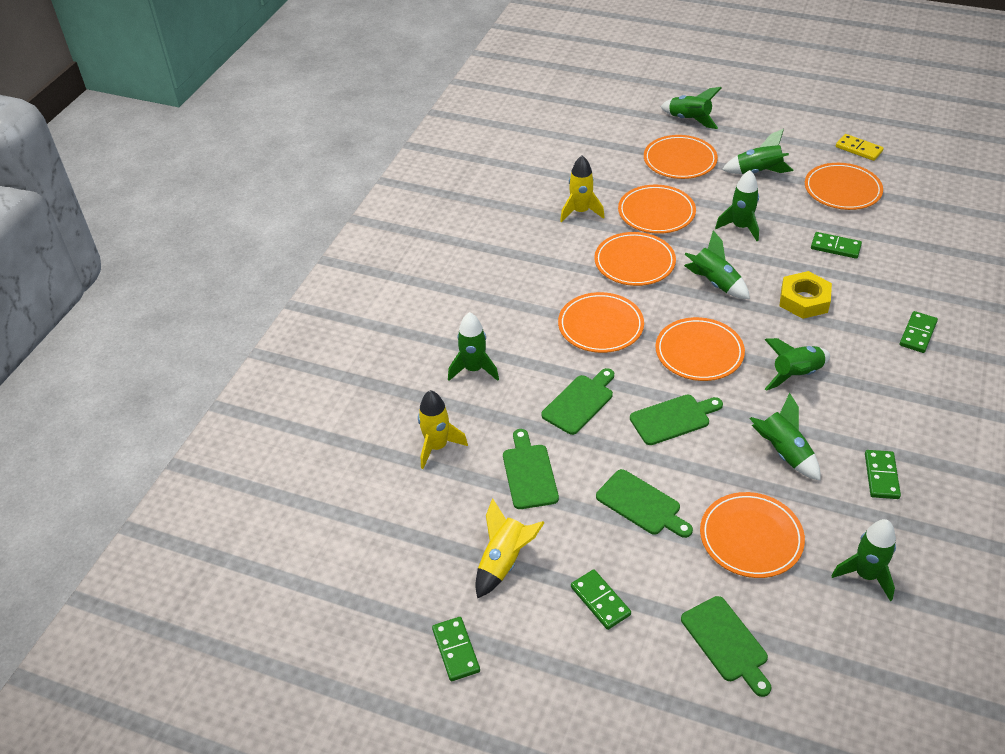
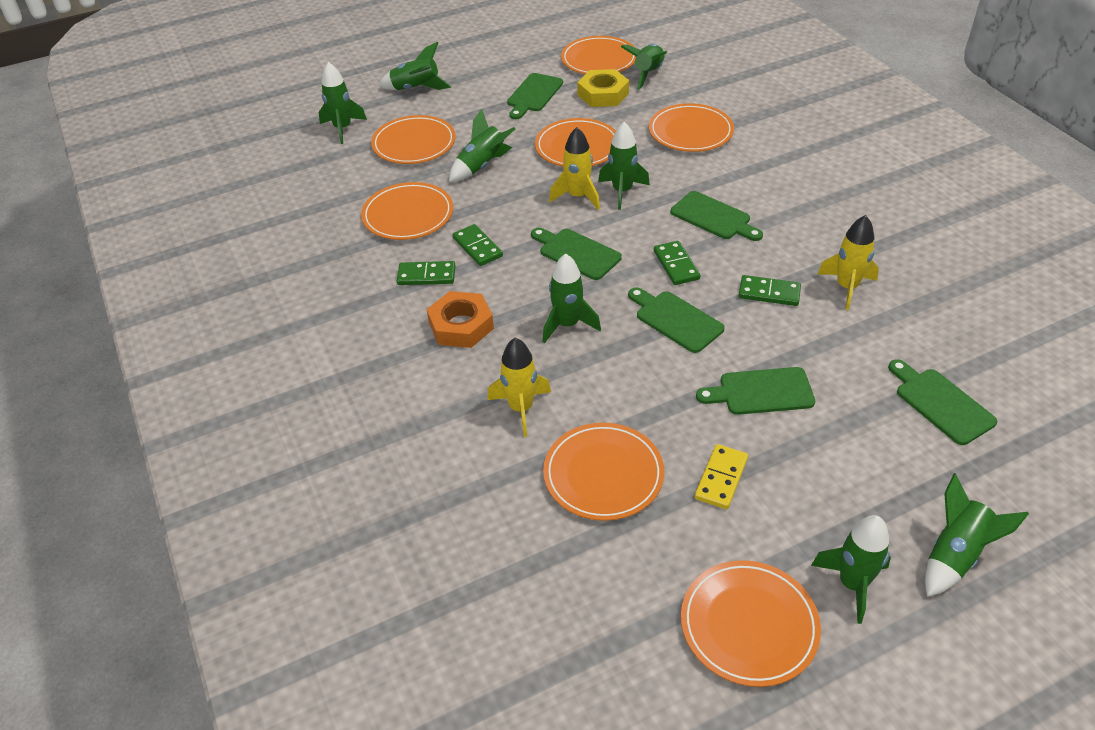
green cutting board: [503,429,559,509] [541,368,614,435] [596,469,693,538] [630,395,723,445] [681,596,772,697] = 5 -> [507,73,563,119] [531,228,622,280] [628,287,725,353] [671,191,763,241] [696,367,815,415] [888,359,997,445] = 6
green domino: [432,617,480,681] [571,569,631,630] [811,232,862,259] [865,450,901,499] [900,311,938,353] = 5 -> [397,261,456,285] [453,224,503,266] [654,241,701,285] [739,275,801,306] = 4
orange nut: none = 0 -> [427,291,494,348] = 1

